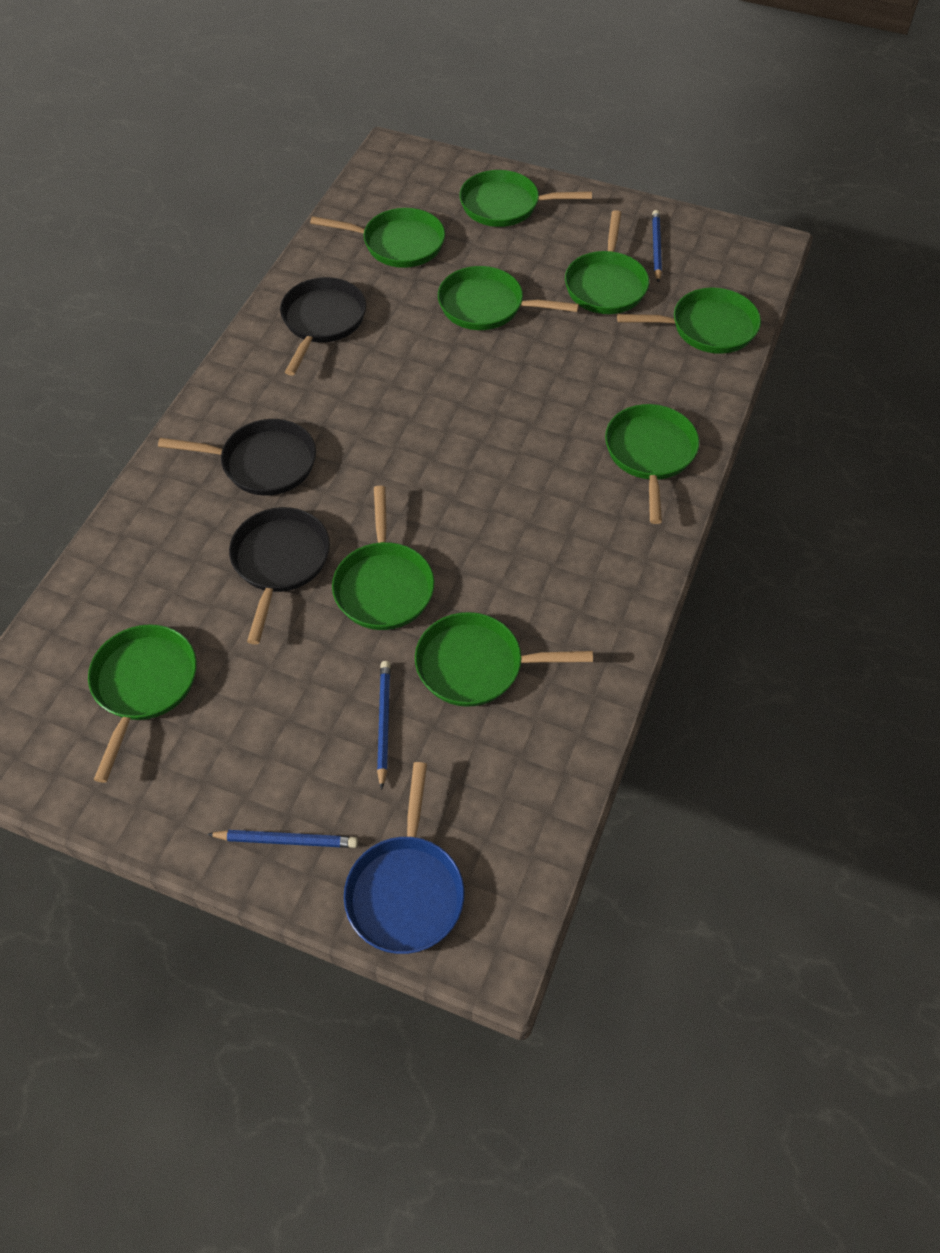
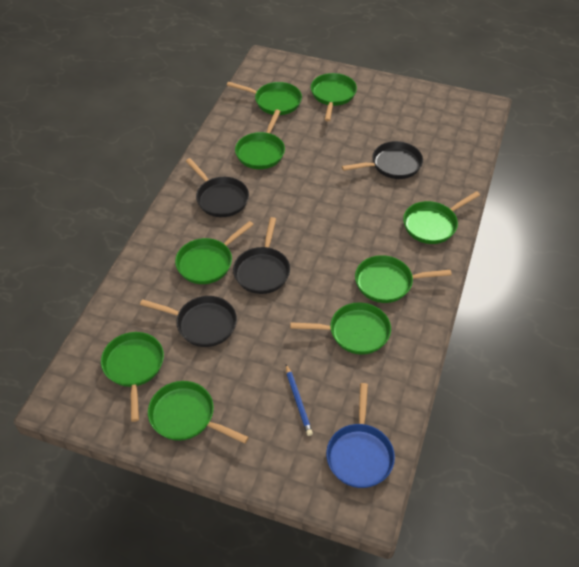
black pan: [158,419,316,496] [229,507,330,644] [280,277,366,376] = 3 -> [140,296,237,347] [186,158,249,217] [233,217,290,294] [342,141,423,179] = 4
blue pencil: [207,830,358,848] [377,661,391,790] [652,210,662,283] = 3 -> [286,364,313,436] = 1

